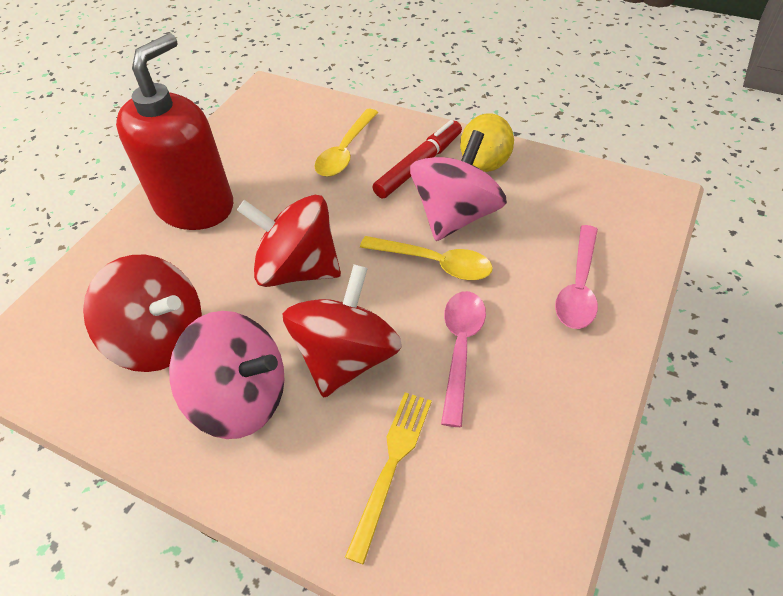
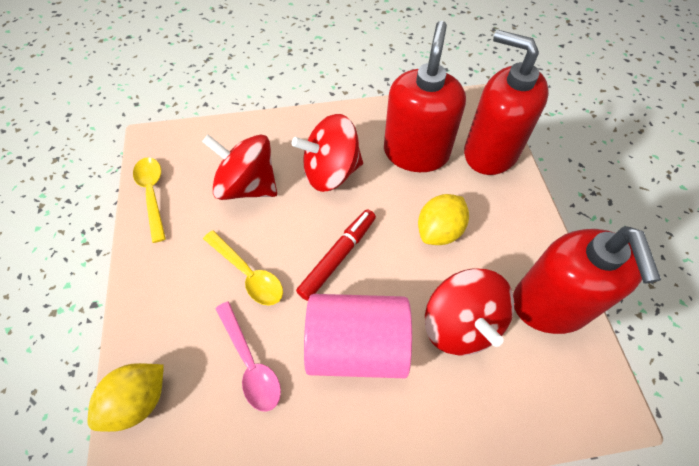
pink cylinder: none = 0 -> [304,294,412,378] = 1
pink spinning top: [169,311,285,439] [410,130,507,241] = 2 -> none = 0
pink spoon: [441,291,486,427] [555,225,598,329] = 2 -> [215,302,281,412] = 1
red soap dispenser: [116,33,233,230] = 1 -> [384,21,466,172] [464,30,549,175] [513,226,661,334] = 3
yellow fork: [345,392,432,565] = 1 -> none = 0
yellow lemon: [460,114,514,172] = 1 -> [88,363,164,432] [418,194,469,245] = 2

